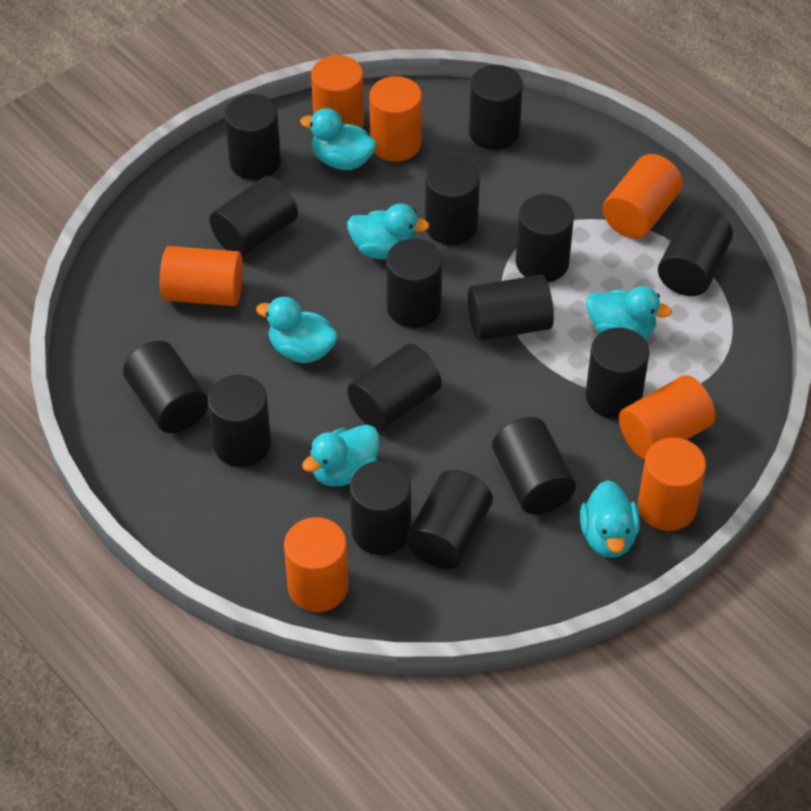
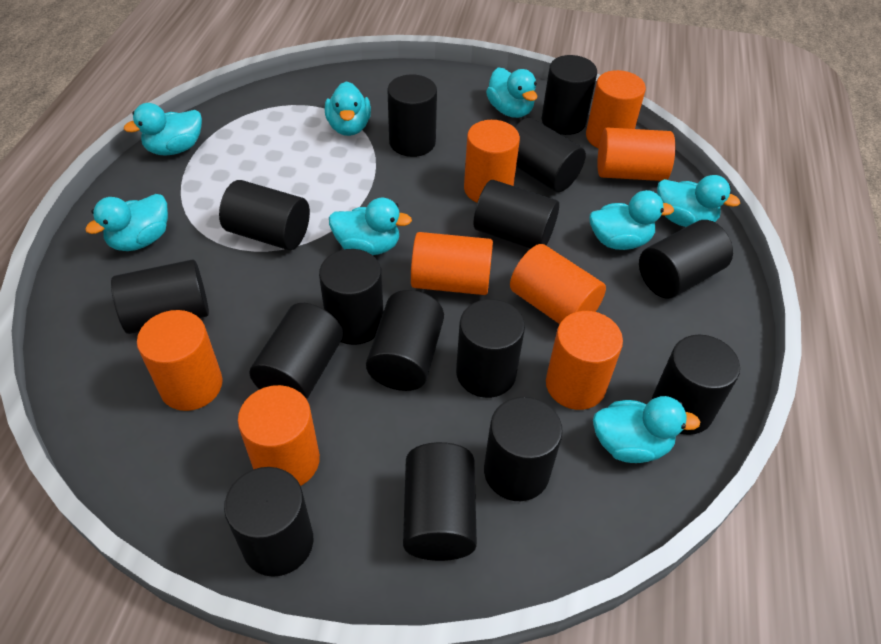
orange cylinder: [160,246,243,306] [284,517,349,612] [311,55,364,128] [369,76,422,162] [603,154,683,239] [619,375,715,460] [638,437,706,531] = 7 -> [137,310,223,411] [238,385,320,486] [411,232,493,295] [464,120,520,203] [510,244,606,324] [546,311,623,410] [586,70,646,149] [597,127,675,181] = 8
turquoise duck: [256,297,338,363] [300,108,376,170] [302,425,379,487] [347,204,430,259] [580,480,640,558] [586,286,672,338] = 6 -> [85,194,168,251] [124,103,202,156] [325,81,371,136] [329,198,412,255] [486,67,537,118] [589,190,674,250] [593,396,700,463] [657,175,740,227] = 8

